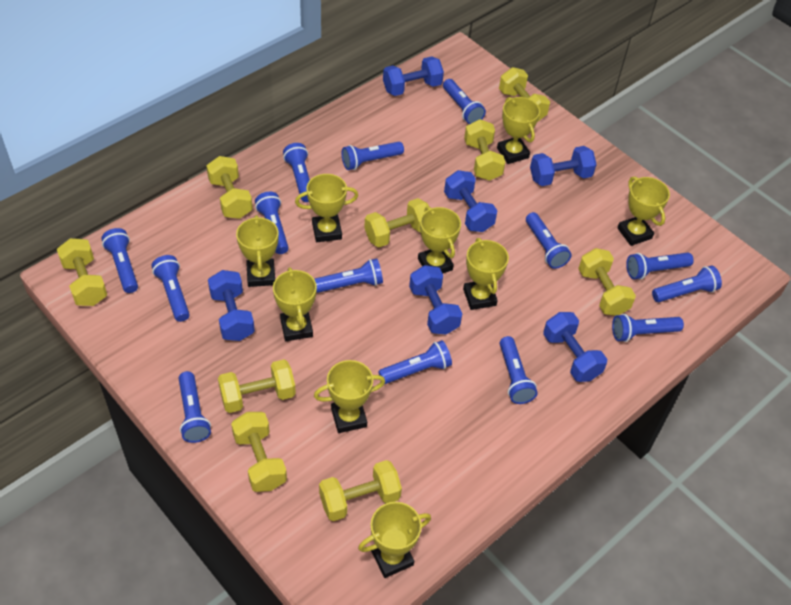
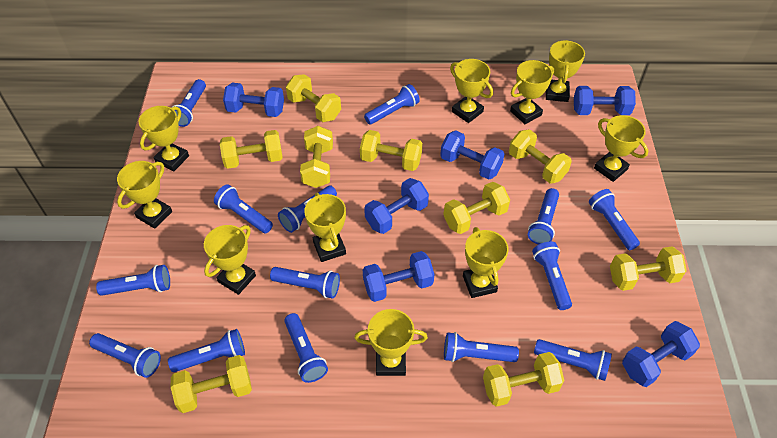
yellow trophy: [236,215,279,287] [273,268,317,341] [295,174,358,242] [314,360,385,433] [358,502,431,578] [418,206,461,273] [463,238,509,310] [497,97,540,164] [617,176,670,246] = 9 -> [117,161,172,229] [139,106,189,171] [204,225,256,295] [304,193,346,262] [354,309,428,376] [450,59,493,123] [463,227,509,298] [510,60,554,124] [546,40,585,102] [594,115,648,182] = 10

